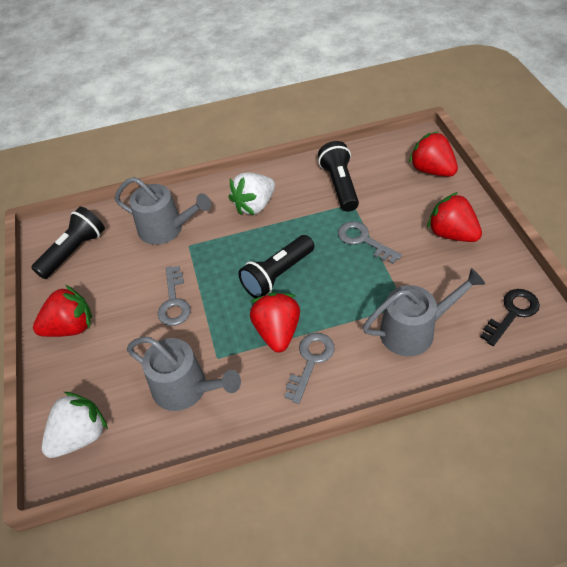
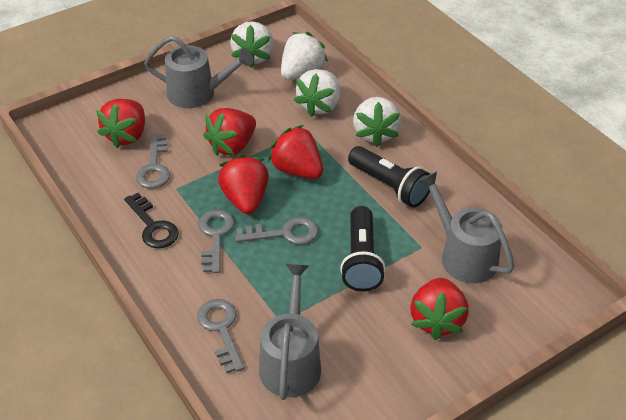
black flashlight: [31,207,105,279] [238,235,314,298] [318,141,359,212] = 3 -> [340,206,386,292] [348,146,430,207] = 2
grey key: [158,266,191,326] [284,333,335,404] [338,221,402,264] = 3 -> [136,134,170,189] [197,299,244,373] [199,209,234,273] [235,217,318,245] = 4
red strawberry: [33,285,92,337] [250,292,300,352] [409,131,458,177] [427,192,482,242] = 4 -> [96,99,145,148] [203,108,256,156] [218,154,269,214] [268,125,323,179] [410,278,469,340] = 5
white strawberry: [42,392,108,458] [229,173,275,215] = 2 -> [230,21,274,67] [281,32,328,80] [294,69,340,117] [353,97,401,147] = 4

